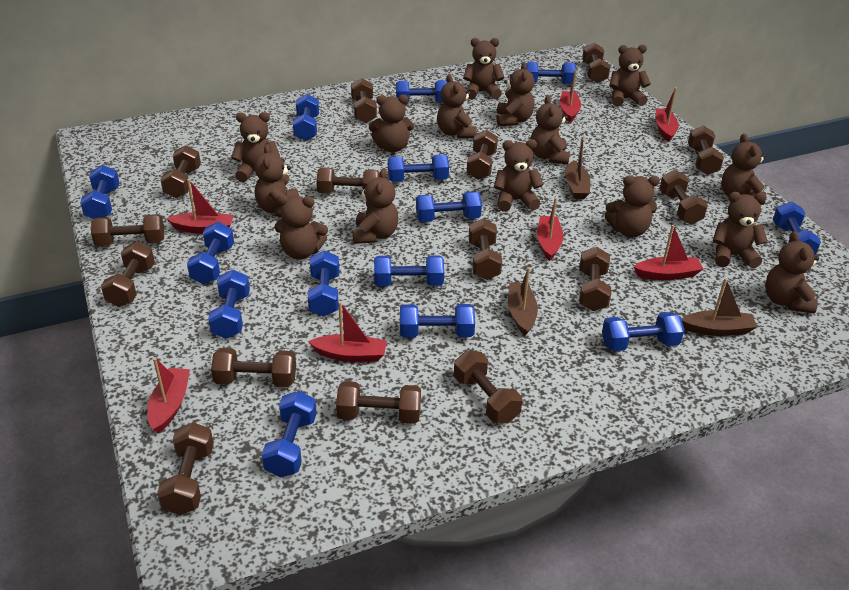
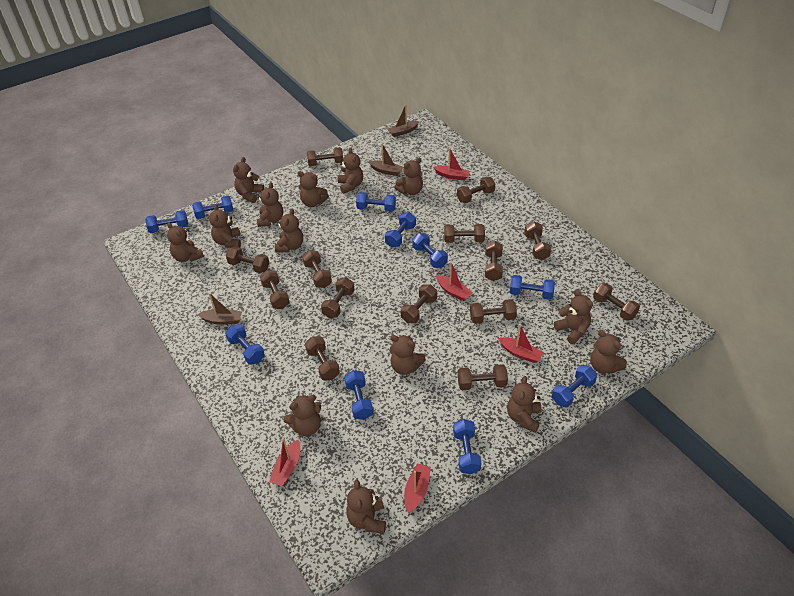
blue dumbbell: [80,165,119,219] [187,222,234,284] [208,270,250,339] [262,391,317,477] [293,94,319,141] [308,250,339,317] [374,255,444,286] [388,155,449,182] [396,80,447,103] [400,304,475,338] [416,192,482,222] [526,62,576,84] [602,312,684,351] [773,201,821,255] = 14 -> [145,210,188,233] [192,195,233,219] [225,324,265,365] [344,370,373,420] [356,192,396,212] [385,212,416,247] [412,233,448,268] [453,419,481,474] [510,275,555,300] [552,365,597,407] = 10
brown dumbbell: [91,214,164,246] [101,242,155,307] [157,422,214,515] [160,145,201,198] [211,348,296,387] [316,168,380,194] [336,381,421,424] [351,78,377,123] [454,350,522,423] [467,130,498,180] [469,218,502,280] [579,247,611,311] [582,43,610,83] [659,170,708,225] [688,125,724,175] = 15 -> [226,246,269,273] [260,270,290,309] [302,250,332,288] [305,336,340,380] [307,147,343,166] [321,277,354,318] [401,284,437,323] [444,224,485,243] [457,177,495,203] [458,364,508,390] [470,299,517,324] [485,240,503,281] [524,221,551,260] [593,283,640,321] = 14
brown teddy bear: [231,112,280,182] [255,144,299,217] [275,195,328,259] [353,169,398,244] [369,95,414,152] [437,74,477,138] [463,38,505,99] [494,139,544,212] [497,62,535,126] [531,96,570,164] [605,176,660,237] [609,45,651,107] [713,192,768,268] [721,134,766,205] [765,231,819,314] = 15 -> [167,222,204,262] [209,204,241,248] [233,157,264,203] [257,182,283,227] [275,209,303,252] [283,395,321,436] [298,171,329,207] [338,148,363,194] [346,479,386,533] [390,335,426,375] [394,158,423,195] [507,376,542,433] [554,289,593,344] [590,330,627,374] = 14
red boat: [148,358,190,433] [166,179,234,234] [308,301,387,362] [537,197,563,261] [560,70,581,123] [634,225,704,280] [656,87,679,142] = 7 -> [269,438,300,486] [404,463,431,513] [434,148,470,180] [436,262,473,301] [498,324,543,363] = 5

